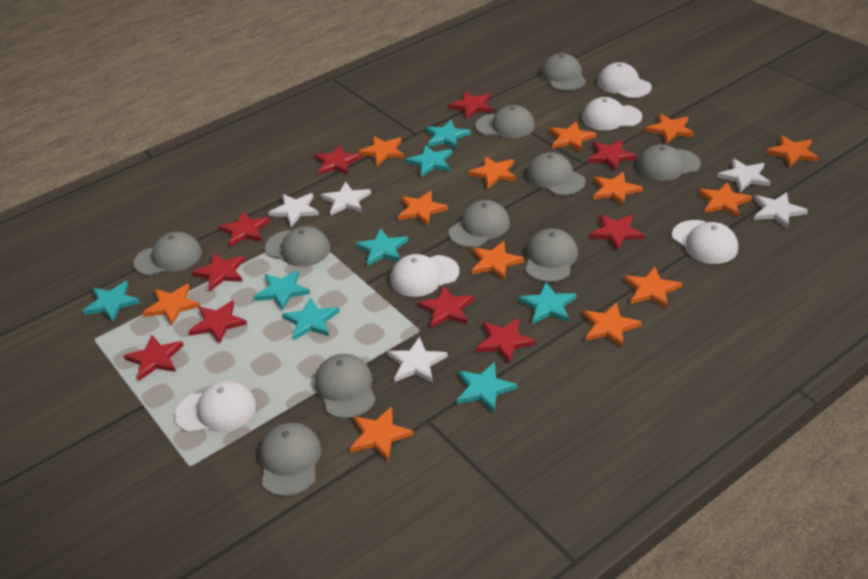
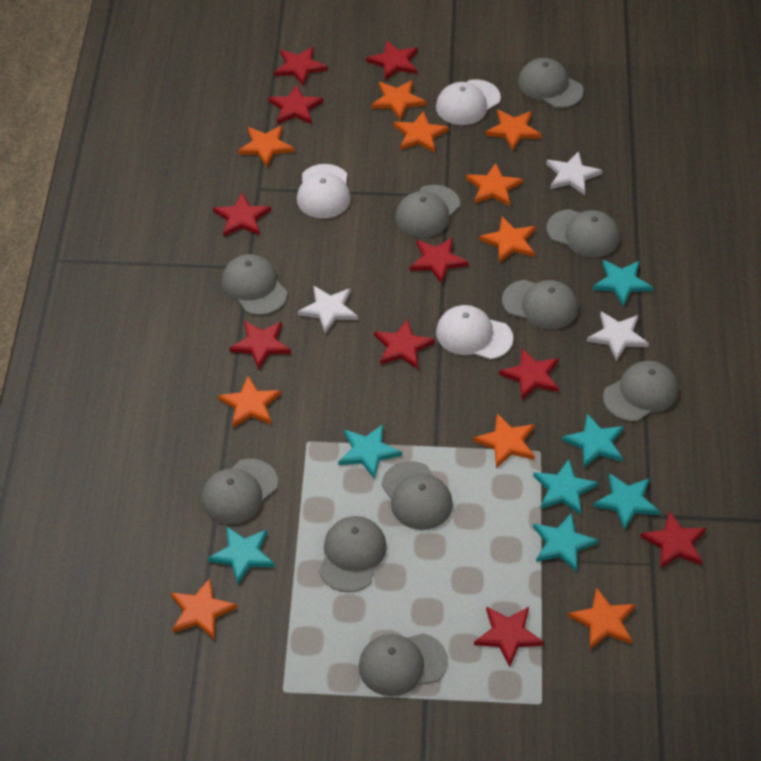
orange star: [143,284,200,325] [350,407,414,461] [358,136,404,166] [398,191,448,226] [468,156,516,189] [472,241,524,281] [550,122,596,152] [583,302,642,348] [593,172,643,206] [624,267,682,308] [645,114,694,143] [698,182,752,217] [766,135,819,168] = 13 -> [171,578,237,639] [218,376,281,428] [238,126,294,167] [371,80,426,121] [394,111,449,153] [466,163,523,206] [473,413,535,468] [479,217,536,263] [485,109,542,151] [568,587,636,649] = 10
turquoise star: [82,281,140,322] [254,270,310,311] [282,297,340,340] [355,228,408,266] [406,145,452,177] [426,120,471,149] [457,362,518,413] [519,282,577,324] = 8 -> [208,526,275,584] [338,424,402,479] [533,459,599,515] [533,513,599,572] [562,414,624,468] [592,260,653,307] [593,473,660,530] = 7
white cap: [175,380,256,433] [390,254,459,297] [582,97,642,130] [597,62,652,98] [672,220,738,264] = 5 -> [297,164,351,219] [436,79,501,125] [436,305,513,360] = 3
white star: [268,193,319,227] [321,182,371,215] [387,337,448,383] [717,158,770,192] [754,192,808,228] = 5 -> [298,286,358,334] [546,151,603,195] [587,312,649,362] = 3

